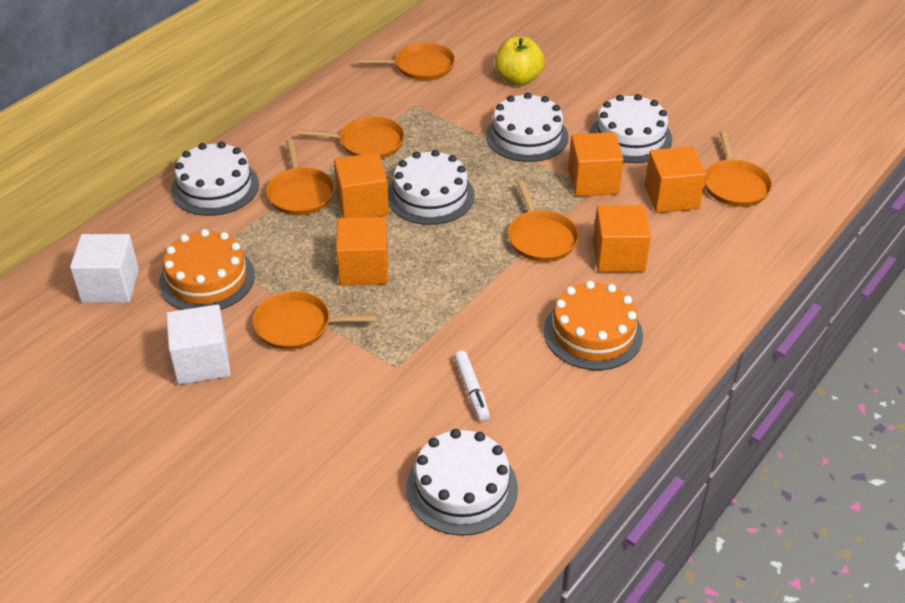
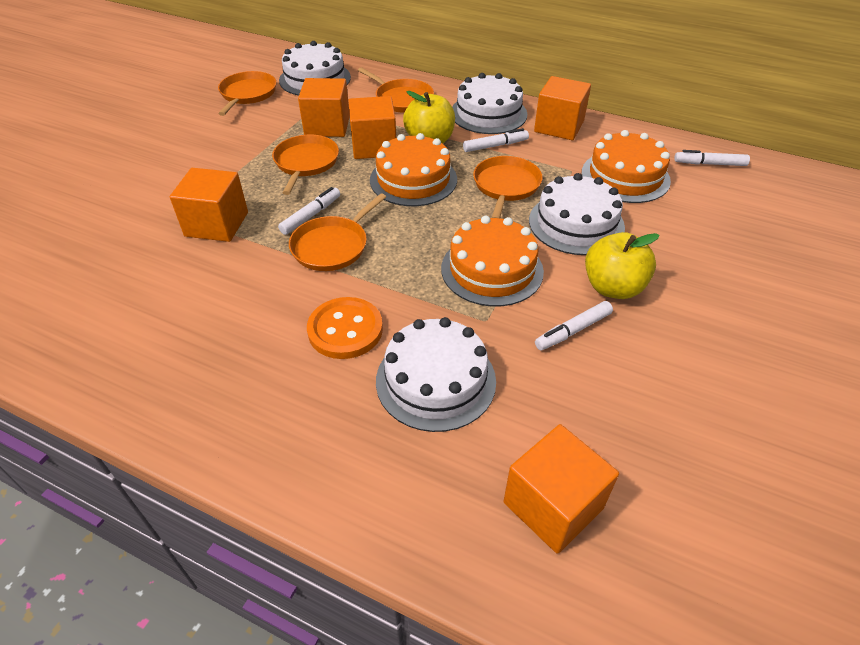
orange button: none = 0 -> [307,297,383,359] = 1
orange cake: [159,229,255,310] [544,281,643,370] = 2 -> [370,133,457,206] [441,216,544,306] [582,130,671,203] = 3
orange pan: [253,291,377,350] [266,139,335,215] [299,116,405,159] [358,43,455,81] [508,180,579,262] [705,131,772,207] = 6 -> [218,71,276,116] [272,135,339,195] [289,193,386,271] [358,67,434,113] [473,156,543,218] = 5
white cake: [171,142,259,216] [388,150,475,225] [406,429,518,536] [486,92,569,162] [589,94,672,163] = 5 -> [279,41,351,96] [376,317,496,432] [452,73,527,134] [529,173,625,255] = 4
white cube: [70,234,139,303] [166,305,230,385] = 2 -> none = 0
white marker: [454,351,490,421] = 1 -> [278,187,340,235] [463,128,529,152] [535,301,613,350] [674,150,750,166] = 4
yellow apple: [495,36,545,86] = 1 -> [403,91,455,144] [585,232,660,299] = 2

